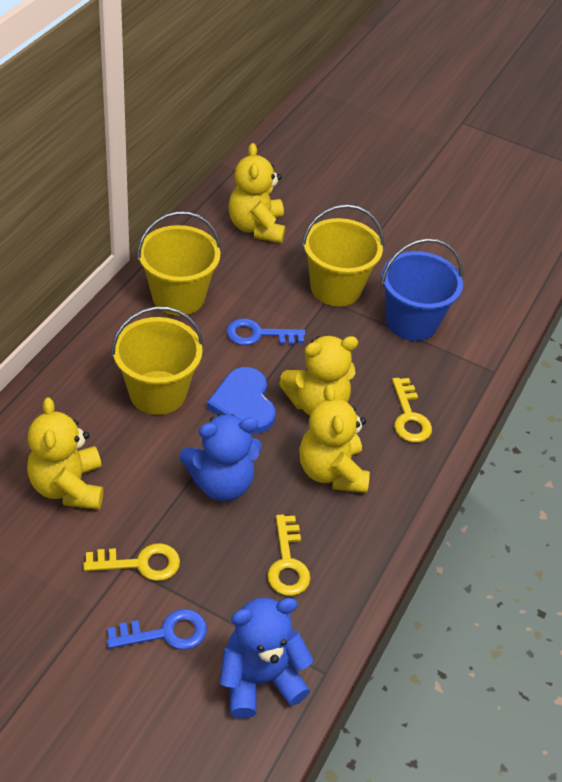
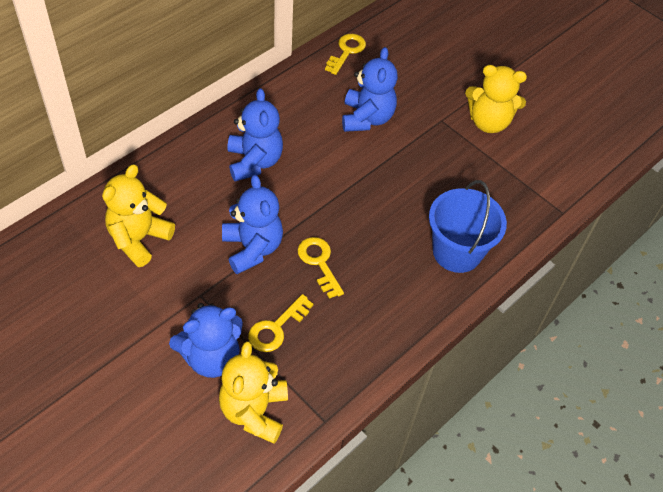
blue heart: [207,367,275,434] = 1 -> none = 0
blue key: [107,609,207,650] [226,318,306,345] = 2 -> none = 0
blue teddy bear: [180,413,262,501] [220,598,313,719] = 2 -> [169,303,243,378] [222,175,283,274] [227,88,283,181] [342,47,398,132] = 4
yellow bucket: [111,306,203,415] [137,211,221,316] [302,204,384,306] = 3 -> none = 0
yellow teddy bear: [27,397,103,510] [228,143,285,243] [279,336,358,415] [299,385,370,493] = 4 -> [102,164,175,267] [219,341,288,444] [465,65,527,133] = 3

